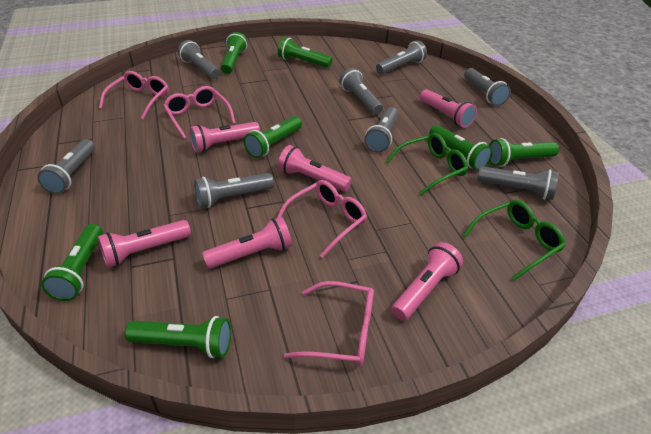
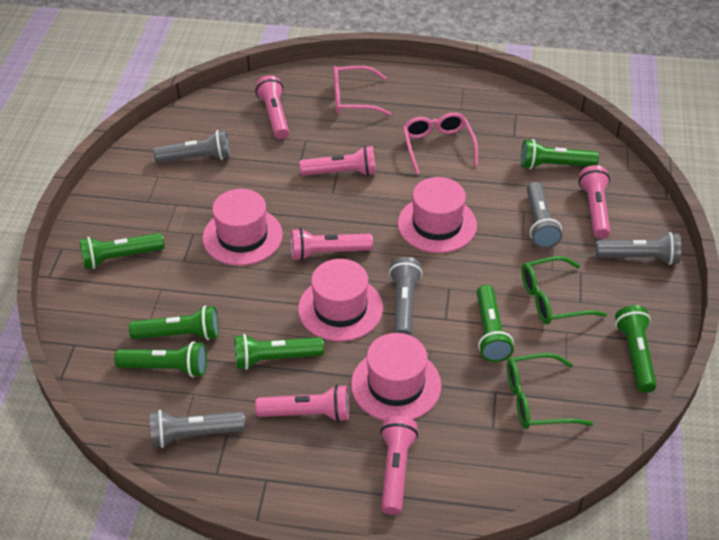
grey flashlight: [37,139,95,194] [178,40,220,79] [194,173,274,208] [340,68,383,115] [365,107,398,153] [376,41,427,74] [464,68,511,106] [477,166,559,200] = 8 -> [150,410,245,448] [153,130,230,163] [389,257,423,336] [527,182,562,248] [596,232,681,265] = 5
pink glasses: [99,71,169,119] [163,86,236,139] [277,180,367,258] [284,281,374,366] = 4 -> [333,66,391,116] [403,112,478,174] = 2
pink hat: none = 0 -> [203,189,283,266] [298,259,383,341] [351,333,441,420] [398,177,477,253] = 4

